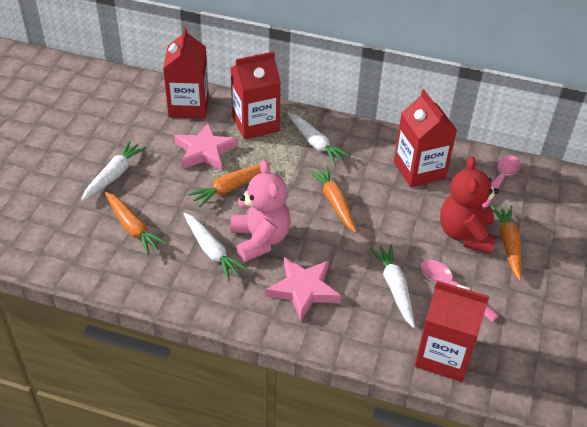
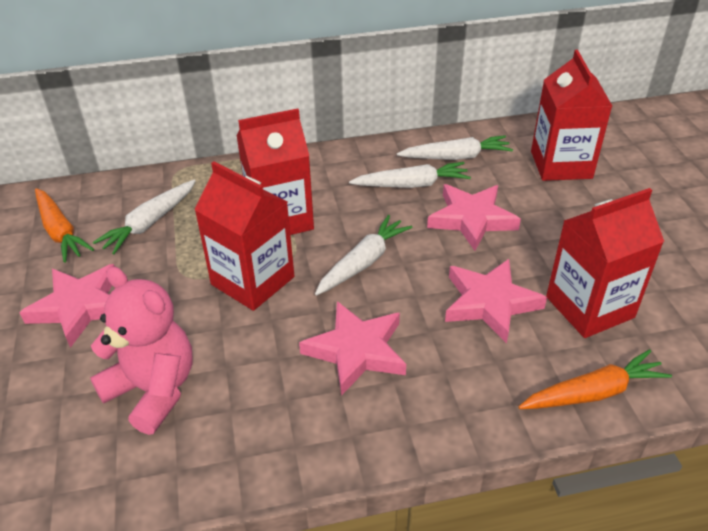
orange carrot: [105,192,167,255] [188,162,271,208] [308,165,357,233] [490,205,522,281] = 4 -> [35,188,94,263] [518,349,672,409] = 2
pink spoon: [421,260,499,322] [482,156,521,207] = 2 -> none = 0
pink star: [174,122,238,171] [266,257,341,321] = 2 -> [19,264,114,348] [299,301,406,396] [427,184,521,251] [445,259,547,343] = 4
red teddy bear: [440,156,499,254] = 1 -> none = 0

